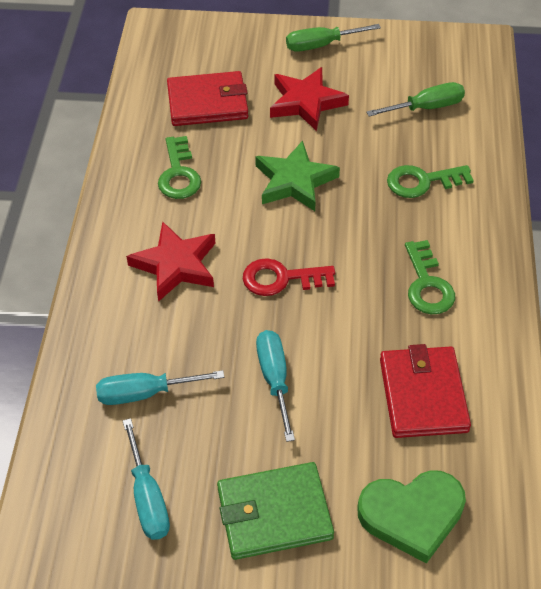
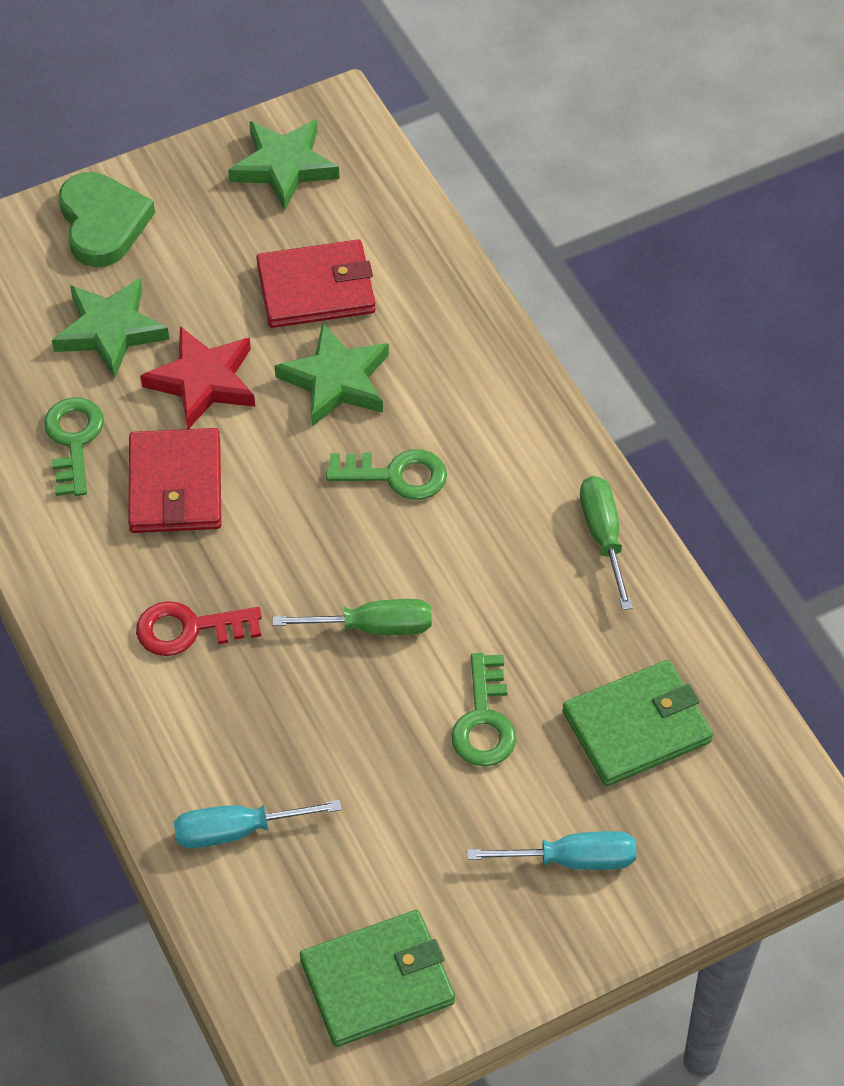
green star: [255,141,340,211] = 1 -> [52,278,170,379] [228,119,339,210] [275,322,389,426] = 3
green wallet: [217,462,334,560] = 1 -> [300,910,455,1047] [562,660,713,786] = 2
red star: [126,222,216,302] [270,67,349,131] = 2 -> [140,326,255,429] = 1
turquoise screwdriver: [96,370,225,405] [123,418,170,540] [256,330,295,442] = 3 -> [174,800,342,848] [467,831,636,870] = 2

